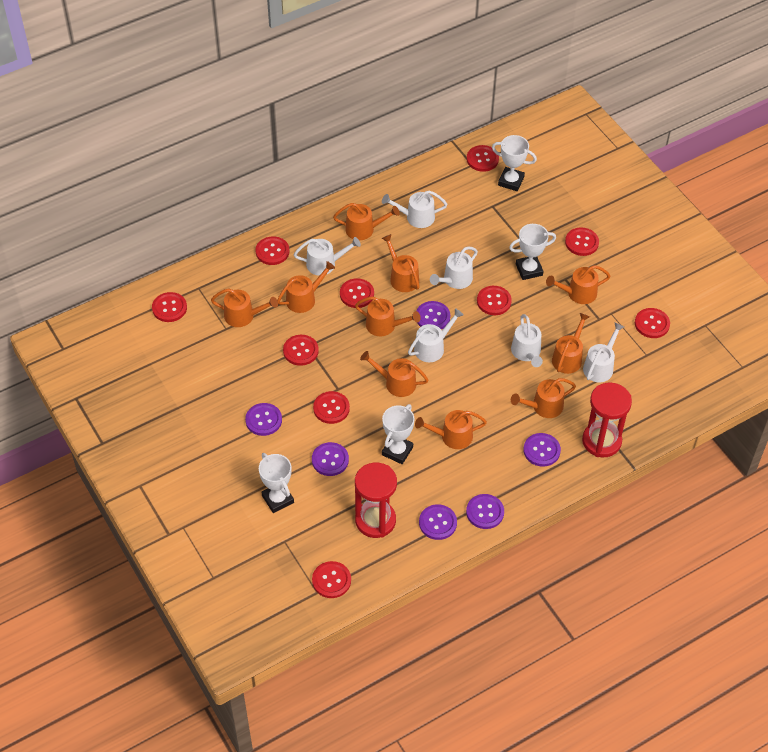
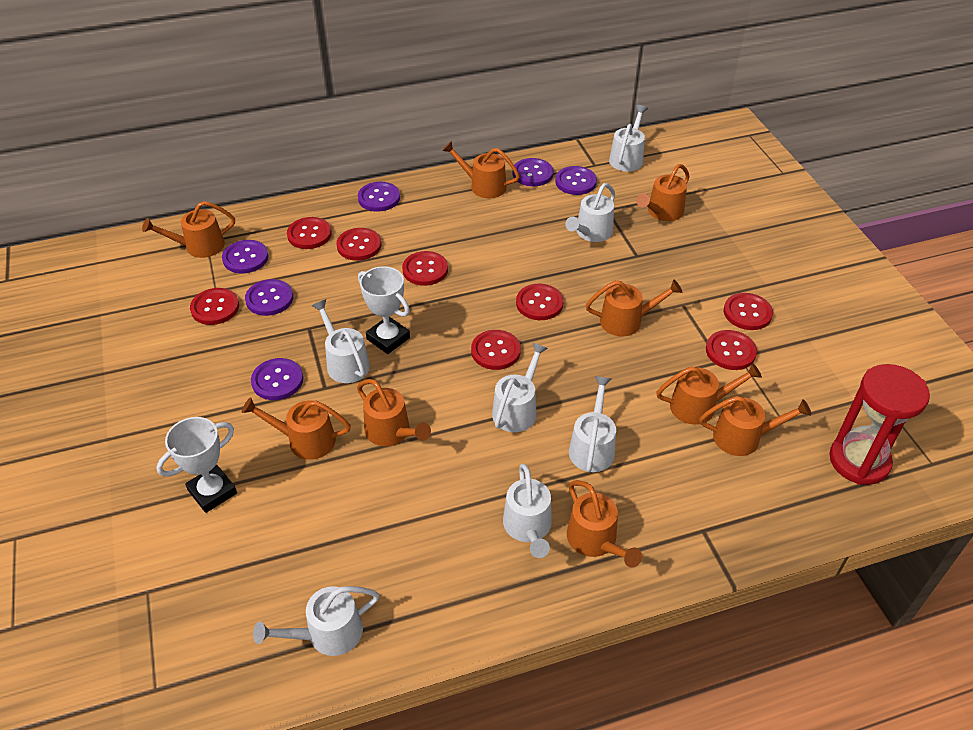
orange watering can: [211,289,278,327] [277,261,335,313] [333,203,400,240] [355,297,421,336] [360,351,428,397] [382,234,420,292] [415,410,487,449] [511,378,576,418] [546,265,610,304] [552,313,590,374] = 10 -> [142,201,235,258] [242,397,351,460] [357,379,431,446] [442,141,520,198] [567,480,642,568] [586,280,682,336] [636,164,690,221] [656,363,762,425] [699,396,811,456] = 9
red button: [152,292,187,322] [255,236,289,265] [283,335,319,366] [312,561,351,598] [313,391,350,424] [340,278,374,308] [467,145,499,172] [477,286,512,315] [565,227,599,256] [635,308,670,338] = 10 -> [190,288,239,325] [287,217,332,249] [336,228,381,261] [402,251,448,286] [471,330,521,370] [516,284,564,320] [706,330,757,370] [724,293,773,330] = 8
red hourglass: [355,463,397,538] [582,382,632,457] = 2 -> [829,364,930,485] = 1
white trophy: [259,453,294,513] [382,404,415,464] [492,135,537,191] [509,224,556,280] = 4 -> [156,417,237,513] [358,266,410,354] = 2
white watering can: [294,237,361,276] [382,191,447,228] [408,308,464,362] [430,246,478,289] [511,314,543,367] [583,322,624,382] = 6 -> [253,586,379,656] [312,299,370,383] [492,342,548,432] [503,464,552,558] [565,183,615,242] [569,376,616,473] [609,105,648,172] = 7

